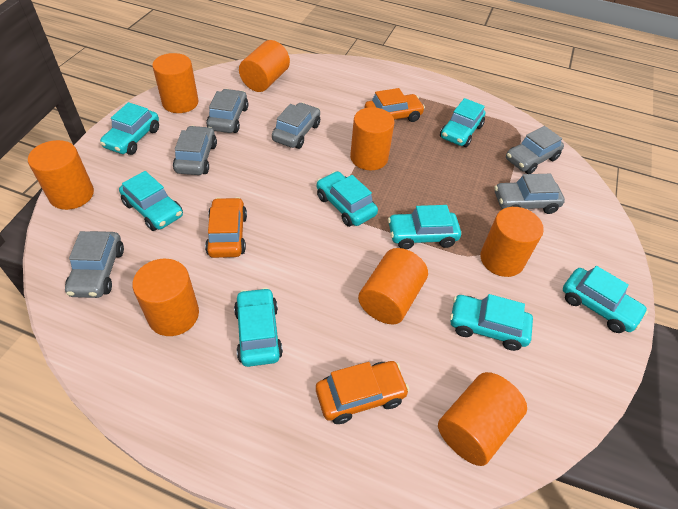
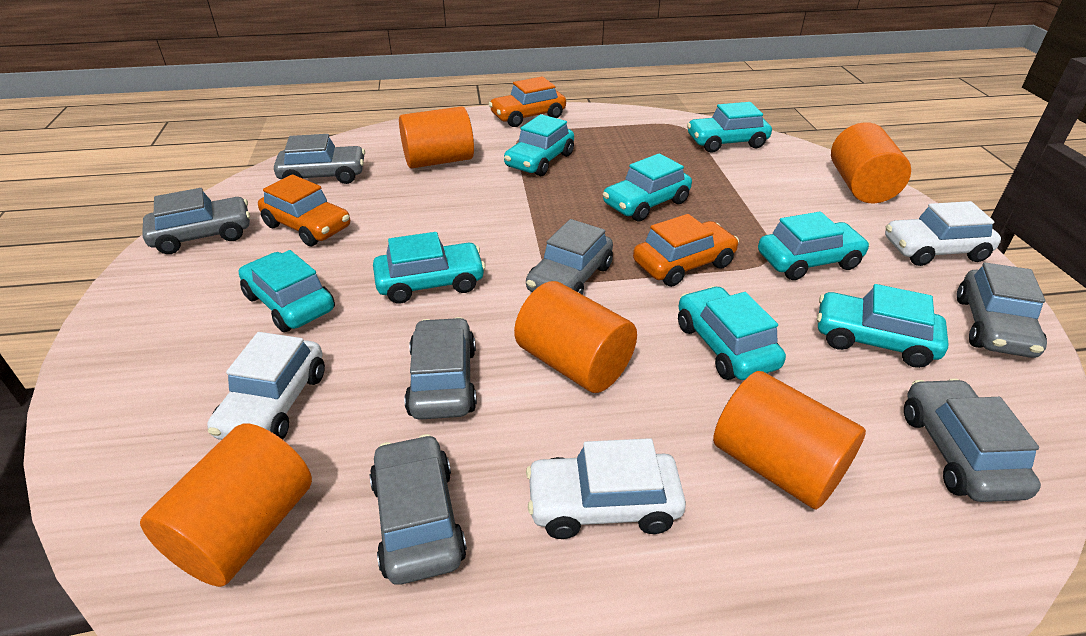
grey car: [65,231,124,298] [173,126,217,175] [206,89,248,133] [272,103,320,149] [494,174,565,214] [506,126,564,174] = 6 -> [142,188,250,254] [274,134,365,184] [370,434,467,585] [404,317,477,420] [526,219,613,295] [904,378,1041,502] [957,263,1047,358] = 7
orange cylinder: [28,140,94,210] [132,259,199,336] [152,53,198,113] [239,40,290,92] [350,107,394,170] [358,248,428,324] [438,372,527,466] [480,207,544,277] = 8 -> [140,424,312,587] [399,106,474,168] [514,281,637,393] [713,371,866,509] [831,122,911,203] = 5
white car: none = 0 -> [207,332,325,440] [526,438,686,539] [885,201,1001,266] = 3

